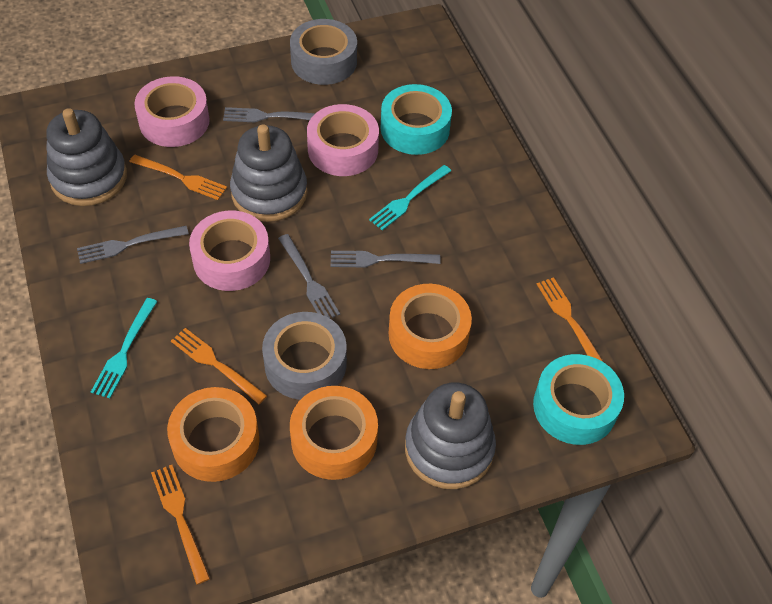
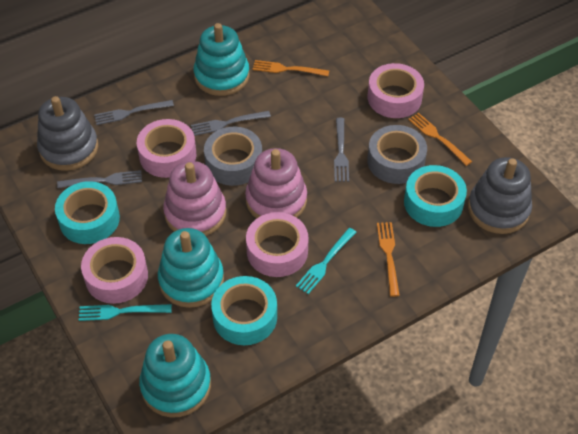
grey stacking toy: [46,108,127,206] [230,124,307,222] [405,383,496,489] = 3 -> [37,96,98,171] [468,157,532,234] = 2
orange fork: [129,155,227,200] [151,465,210,585] [171,328,267,404] [537,277,603,362] = 4 -> [253,60,329,76] [377,222,400,297] [408,113,472,166] = 3
orange tape: [167,387,259,482] [290,386,378,480] [389,284,472,369] = 3 -> none = 0
pink stacking toy: none = 0 -> [163,161,226,236] [245,148,307,218] = 2
pink tape: [134,76,210,147] [189,211,270,291] [307,104,379,176] = 3 -> [81,237,148,304] [137,119,196,178] [246,212,308,277] [368,63,424,118] = 4
turquoise stacking toy: none = 0 -> [139,334,211,418] [158,228,224,308] [194,23,249,96] = 3
turquoise tape: [381,84,452,155] [533,354,624,445] = 2 -> [55,181,120,244] [211,276,277,345] [404,165,467,227] = 3

